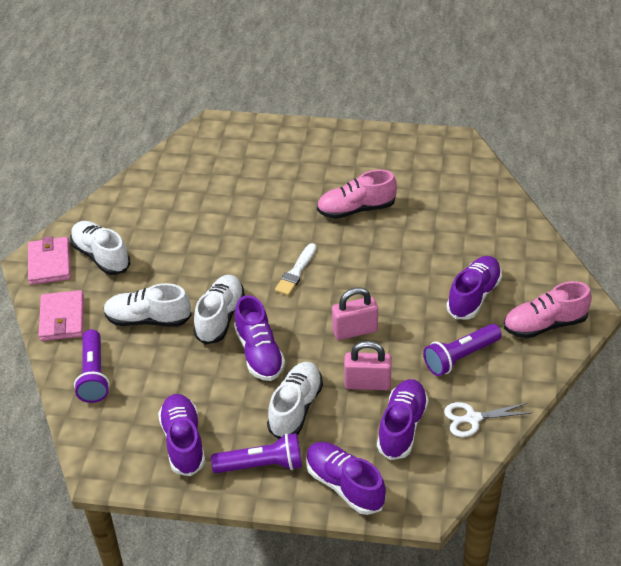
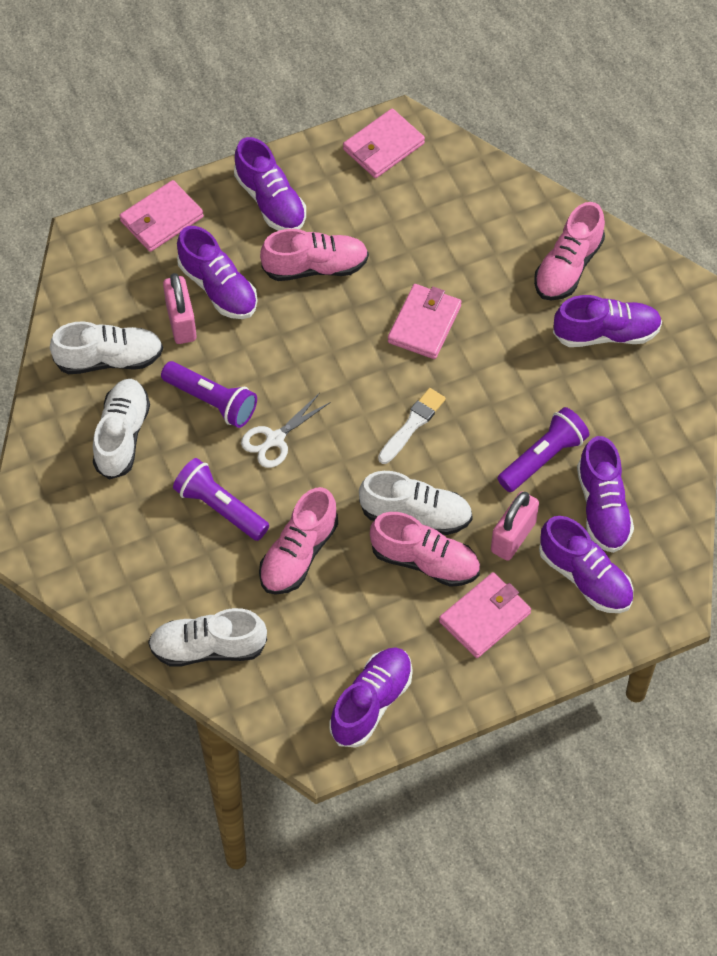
pink shoe: [317,170,397,219] [504,281,592,338] = 2 -> [259,487,338,595] [260,229,369,281] [370,512,480,587] [534,202,605,300] = 4
pink wallet: [28,236,71,285] [39,290,84,341] = 2 -> [119,180,204,252] [343,109,425,178] [388,284,462,359] [439,572,531,658] = 4
purple shoe: [158,394,205,476] [234,295,285,381] [306,442,386,515] [377,379,429,460] [446,256,502,319] = 5 -> [177,226,257,319] [234,137,306,231] [329,647,413,748] [539,516,633,613] [553,295,662,347] [577,436,634,553] = 6

